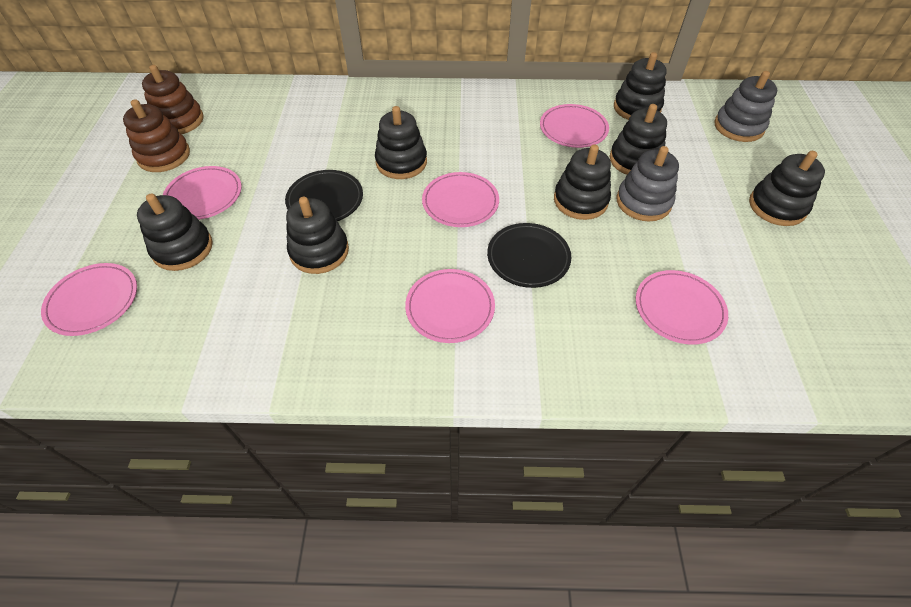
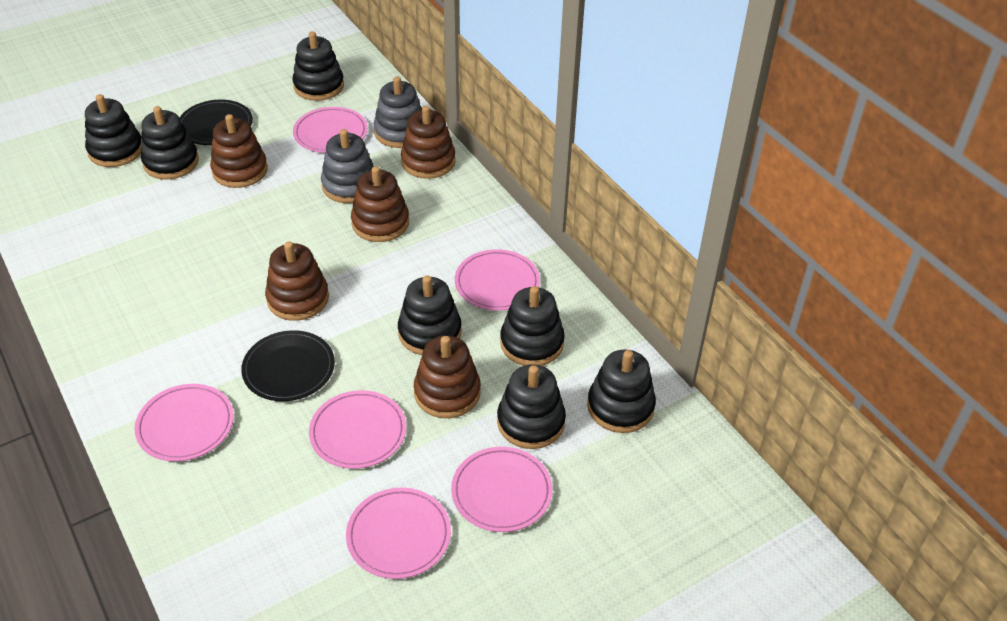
brown stacking toy: [123,99,190,172] [142,65,204,134] = 2 -> [210,114,268,188] [265,241,329,321] [351,166,409,242] [401,106,456,179] [414,336,481,418] = 5

